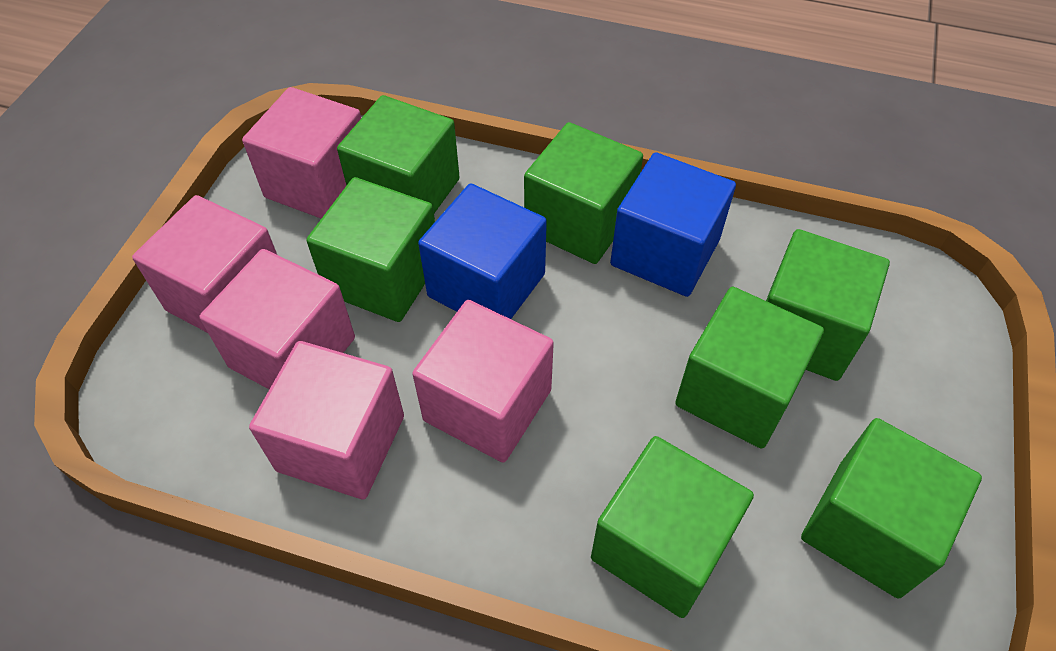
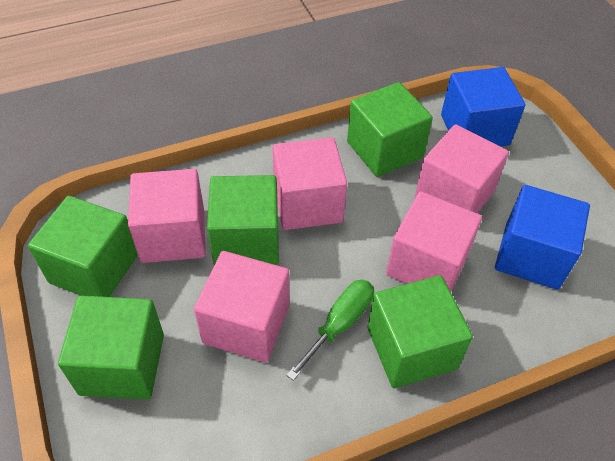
green cube: [306,177,435,322] [337,95,460,213] [524,122,643,264] [591,436,754,618] [675,287,824,449] [766,229,890,381] [801,418,982,598] = 7 -> [28,196,138,297] [58,295,164,400] [207,175,279,265] [347,82,433,177] [368,275,473,388] = 5
green screwdriver: none = 0 -> [286,280,374,381] = 1

